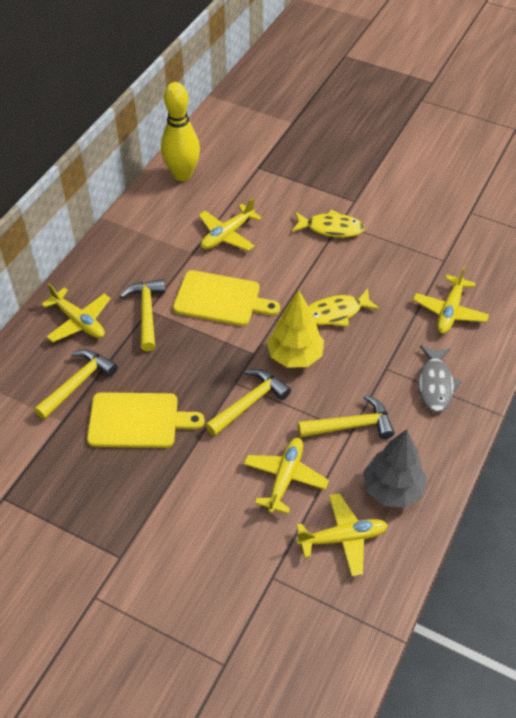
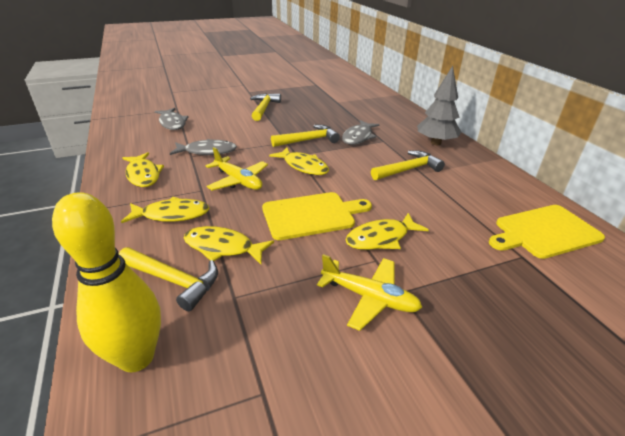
grey fish: [418,346,462,412] = 1 -> [155,108,189,130] [170,139,237,155] [342,120,380,145] = 3
yellow fish: [292,210,365,237] [308,289,380,327] = 2 -> [121,197,210,223] [123,152,164,187] [183,226,274,264] [269,147,329,175] [346,213,429,250] = 5
yellow plane: [41,284,111,342] [199,198,262,251] [244,438,329,514] [296,493,388,576] [413,266,489,334] = 5 -> [205,147,268,191] [317,254,423,331] = 2
yellow tree: [267,290,324,368] = 1 -> none = 0

